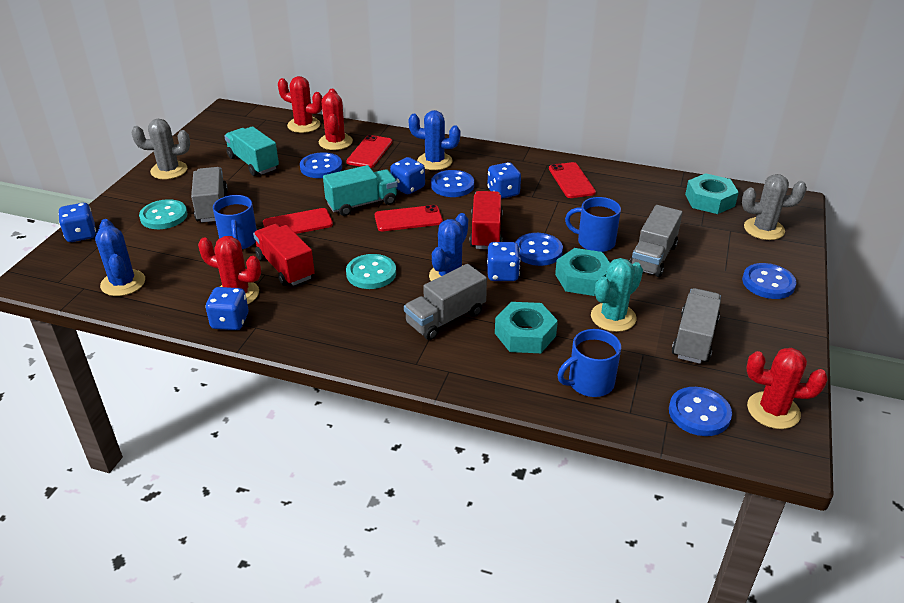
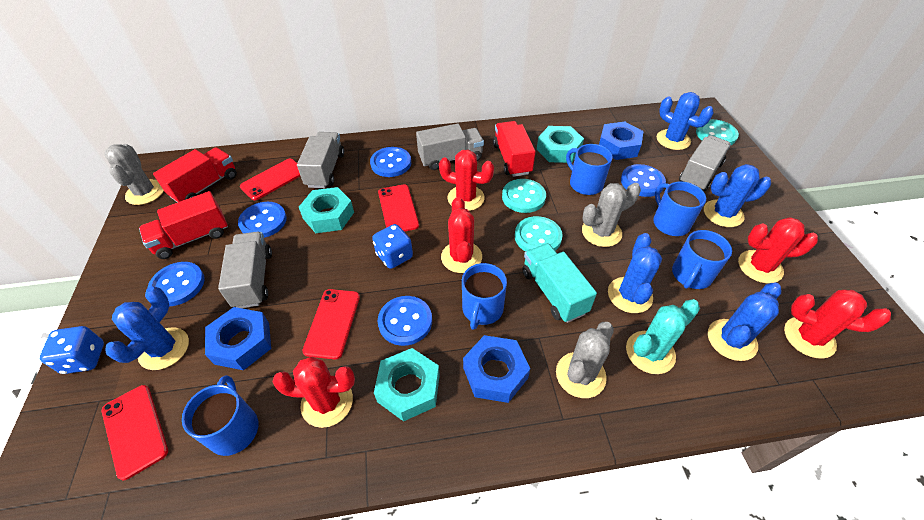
blue cactus: [95,219,145,296] [408,110,460,170] [429,213,468,281] = 3 -> [105,286,189,370] [608,233,662,313] [657,92,714,150] [704,164,771,227] [708,282,781,361] = 5
blue dice: [58,203,96,242] [205,287,249,330] [390,157,425,194] [487,162,521,199] [487,242,521,281] = 5 -> [40,326,104,374] [372,224,413,269] = 2
blue mug: [213,195,257,249] [557,329,621,397] [565,197,621,252] = 3 -> [182,375,258,456] [462,263,507,330] [566,144,613,195] [653,181,706,236] [672,230,732,289] = 5
blue nut: none = 0 -> [205,307,271,370] [463,335,530,403] [599,121,643,160] = 3
grey cactus: [132,119,190,179] [742,174,807,240] = 2 -> [105,144,164,205] [556,322,614,398] [582,183,641,247] = 3
red cactus: [198,236,261,304] [278,76,322,133] [319,89,353,150] [747,348,828,429] = 4 -> [272,356,355,428] [439,150,494,211] [441,197,482,273] [738,217,818,283] [784,290,891,358] = 5
red truck: [253,224,315,286] [469,191,503,249] = 2 -> [139,191,228,259] [153,147,237,203] [493,121,536,177] = 3
turquoise button: [139,199,187,229] [346,254,396,289] = 2 -> [502,179,546,213] [515,216,563,252] [696,119,739,146] = 3
turquoise truck: [224,126,279,176] [323,165,398,216] = 2 -> [522,243,597,323] = 1

